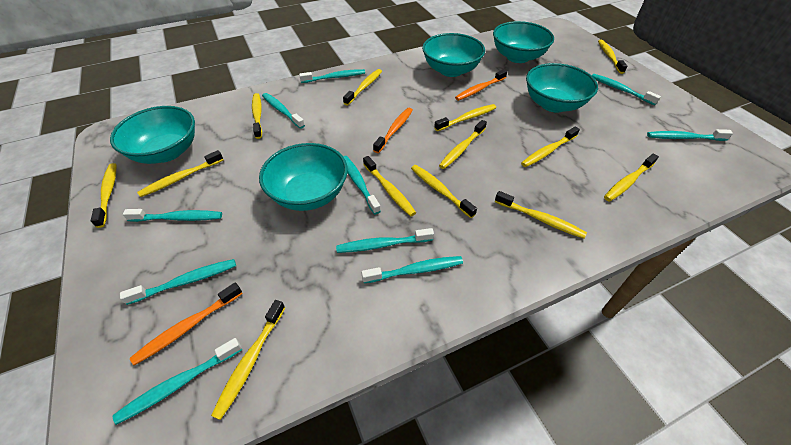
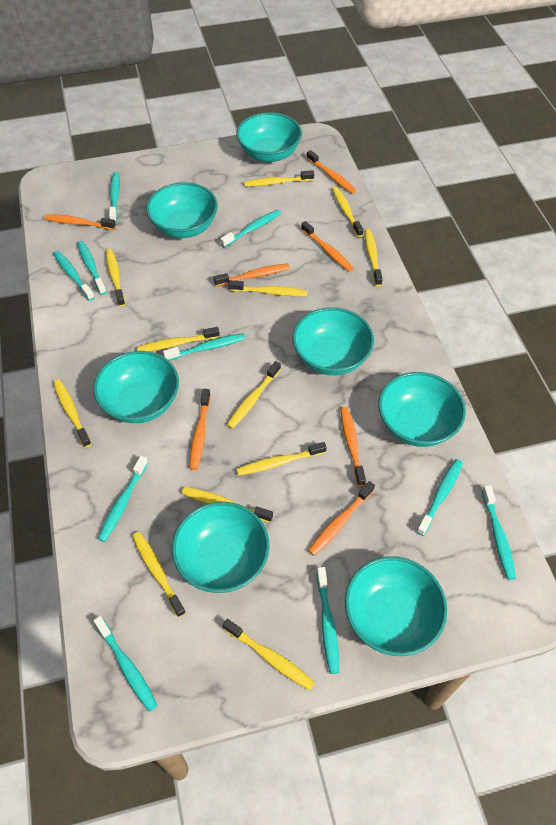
orange toothbrush: [130,283,243,365] [373,108,413,153] [455,69,507,101] = 3 -> [44,214,116,230] [190,389,211,470] [214,264,290,286] [301,221,354,272] [307,150,357,194] [308,481,375,556] [340,407,366,486] = 7
turquoise bowl: [110,106,195,164] [259,143,348,211] [422,33,485,77] [493,21,554,63] [526,63,598,112] = 5 -> [93,351,179,423] [146,182,218,238] [172,502,270,593] [236,112,302,162] [292,307,374,375] [345,556,447,656] [378,372,466,447] = 7
yellow toothbrush: [91,163,117,228] [137,150,223,197] [211,300,285,420] [252,93,262,139] [343,69,382,105] [363,156,416,217] [411,165,477,218] [434,104,496,131] [439,120,487,169] [495,191,587,239] [521,127,580,167] [598,40,627,74] [604,153,659,202] = 13 -> [53,380,92,447] [106,249,125,307] [132,532,186,617] [137,327,220,352] [182,487,273,522] [223,619,315,690] [227,361,281,429] [228,280,308,296] [236,442,327,476] [244,170,314,187] [332,187,364,237] [364,229,383,286] = 12

